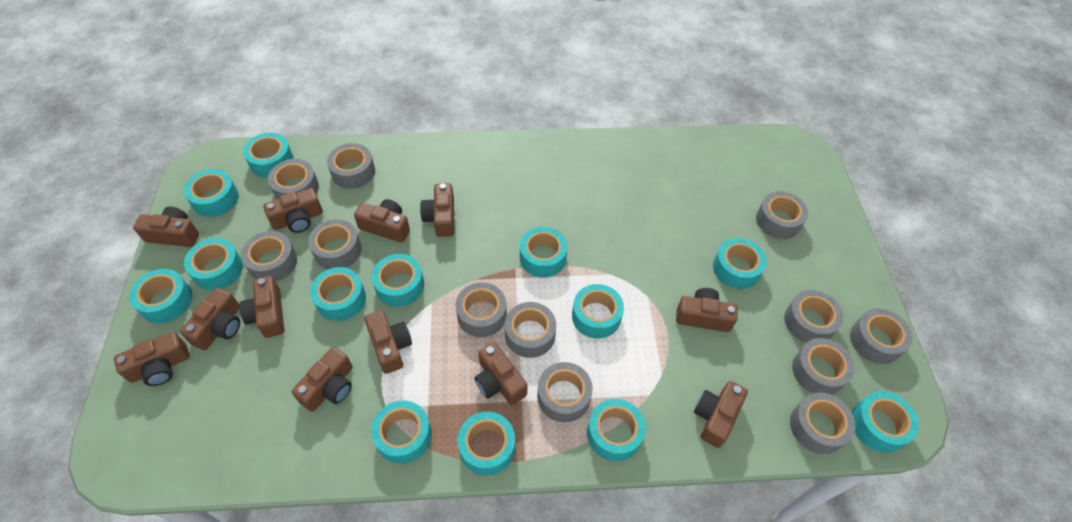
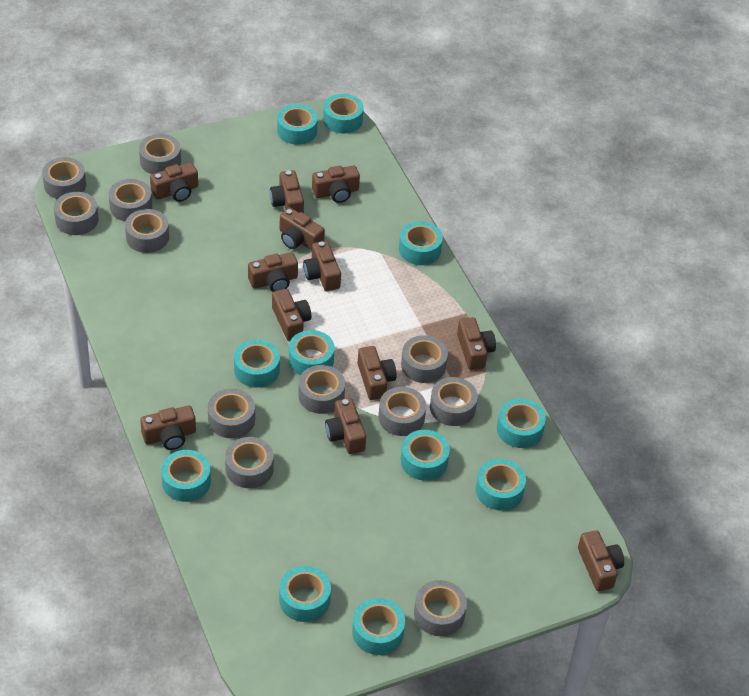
turquoise tape: [129,269,193,323] [184,169,239,217] [184,238,243,290] [243,133,294,178] [310,267,366,321] [371,400,432,464] [372,254,424,307] [457,412,515,475] [520,227,568,277] [572,284,624,339] [587,399,646,461] [713,238,767,289] [852,391,919,453] = 13 -> [161,450,211,502] [234,339,280,388] [277,104,318,145] [279,566,331,622] [289,330,335,375] [323,94,364,134] [352,598,405,655] [399,221,443,265] [401,430,450,481] [476,459,526,510] [497,399,546,448] = 11

